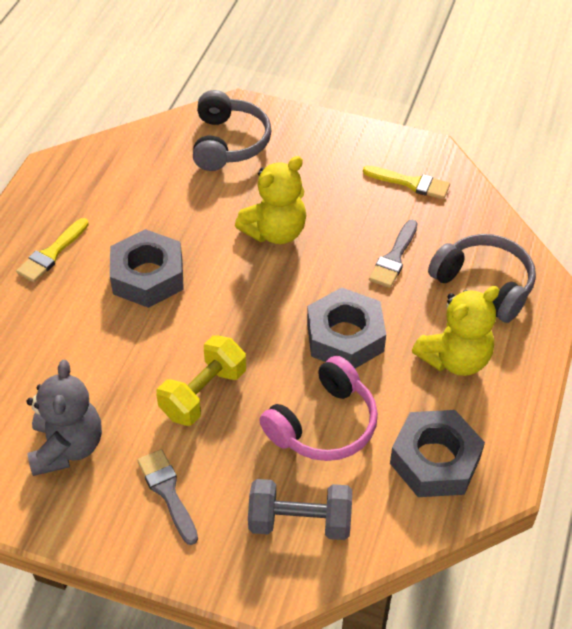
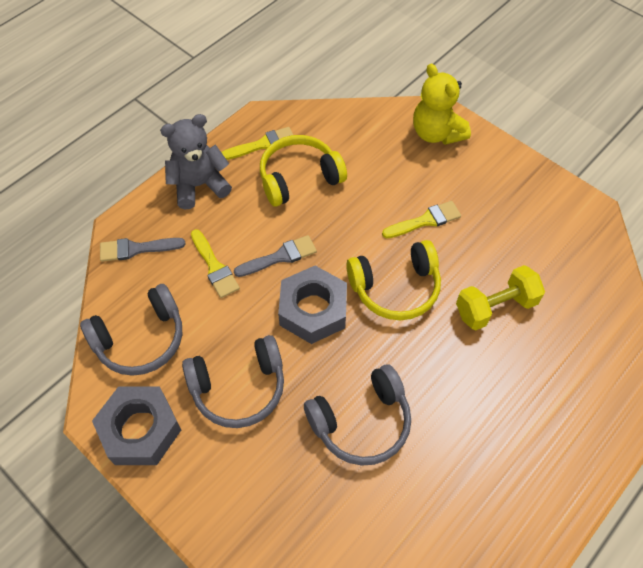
grey dumbbell: [248,479,352,540] = 1 -> none = 0
grey headphones: [193,90,272,171] [428,234,536,323] = 2 -> [80,284,182,376] [182,335,284,428] [304,364,411,466] = 3
grey nut: [110,229,184,308] [307,287,386,369] [390,410,485,497] = 3 -> [92,386,181,465] [278,266,347,344] = 2
pink headphones: [259,356,378,461] = 1 -> none = 0
yellow brush: [16,218,89,282] [363,166,450,199] = 2 -> [191,229,240,298] [221,127,293,160] [382,201,461,239] = 3
yellow headphones: none = 0 -> [260,135,347,207] [346,240,441,320] = 2
yellow teddy bear: [235,156,306,244] [412,286,500,376] = 2 -> [413,64,471,145] = 1

